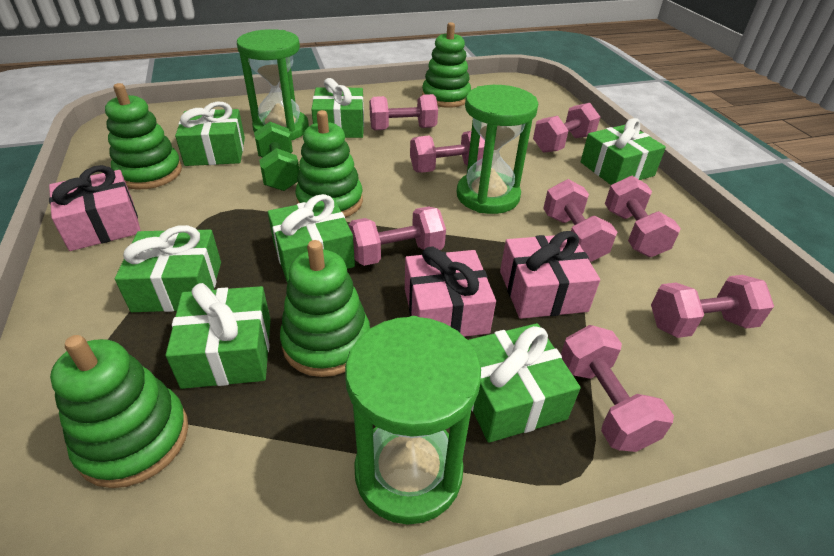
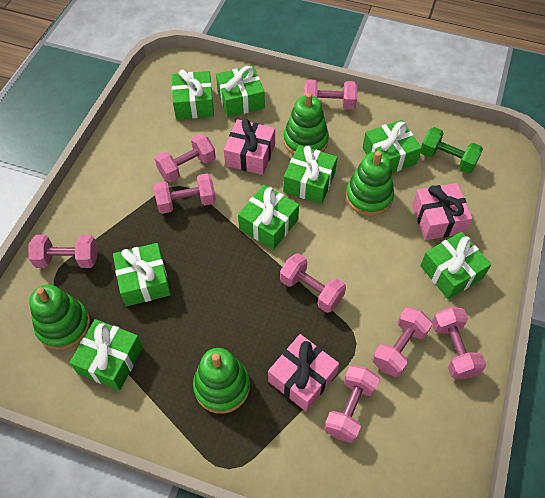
green gift: [115,225,221,312] [166,283,271,389] [175,101,245,166] [268,194,355,283] [311,78,364,138] [468,323,581,443] [580,118,666,185] = 7 -> [69,319,143,391] [113,243,171,306] [172,70,214,120] [216,66,265,117] [238,185,299,250] [283,145,337,204] [363,120,422,173] [420,232,491,299] = 8
green hourglass: [237,29,309,140] [345,316,481,524] [457,85,538,214] = 3 -> none = 0
green stacking toy: [50,335,188,488] [105,83,182,190] [280,240,370,377] [295,110,363,218] [422,22,471,108] = 5 -> [29,284,90,350] [193,348,250,414] [284,93,329,155] [346,151,394,216] = 4

